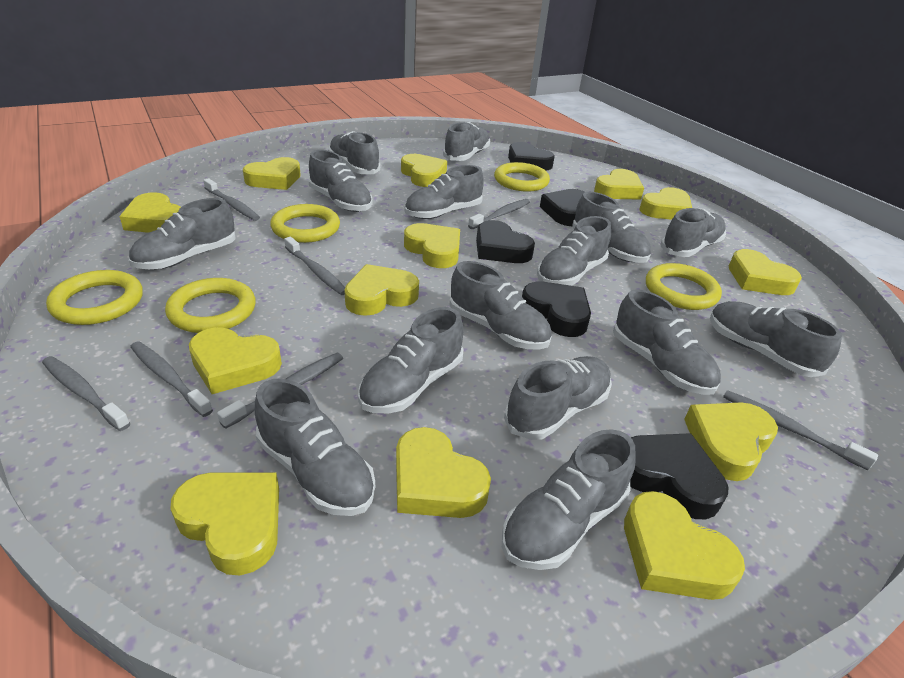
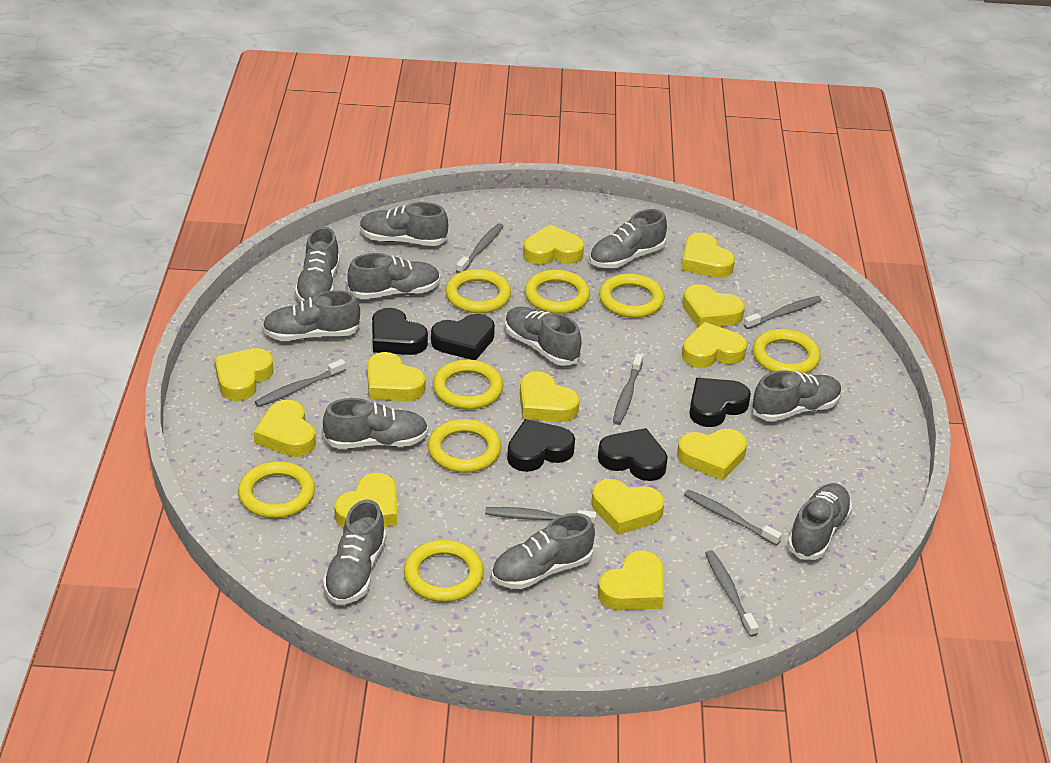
grey shoe: [129,198,236,269] [255,378,375,516] [309,150,373,212] [328,131,380,174] [358,307,463,414] [404,165,484,219] [443,122,490,161] [449,261,552,350] [502,429,635,570] [504,356,612,440] [537,216,611,286] [572,192,651,263] [613,289,721,395] [661,208,726,257] [710,301,842,377] = 15 -> [262,290,361,341] [295,227,340,302] [323,398,428,449] [323,500,386,605] [348,253,440,299] [360,202,448,246] [491,513,595,589] [505,307,582,366] [589,209,667,268] [752,370,842,422] [787,483,852,560] = 11
yellow heart: [119,192,181,233] [170,472,279,575] [189,327,282,394] [243,157,301,190] [344,264,419,316] [396,427,491,518] [401,154,447,187] [404,223,460,268] [594,169,644,200] [624,491,745,600] [639,187,692,220] [684,403,778,481] [729,249,802,295] = 13 -> [214,348,274,401] [254,400,316,457] [334,473,397,528] [367,352,426,401] [520,371,580,422] [523,224,584,265] [591,479,664,535] [598,550,664,610] [677,429,747,481] [681,233,735,278] [682,322,747,368] [683,284,745,327] = 12
yellow ring: [46,270,143,325] [165,278,256,333] [270,204,340,243] [494,162,550,192] [646,263,722,310] = 5 -> [238,461,315,518] [404,540,484,602] [428,419,501,473] [433,359,503,410] [445,269,511,313] [525,269,590,314] [599,273,665,318] [753,329,821,374] = 8

